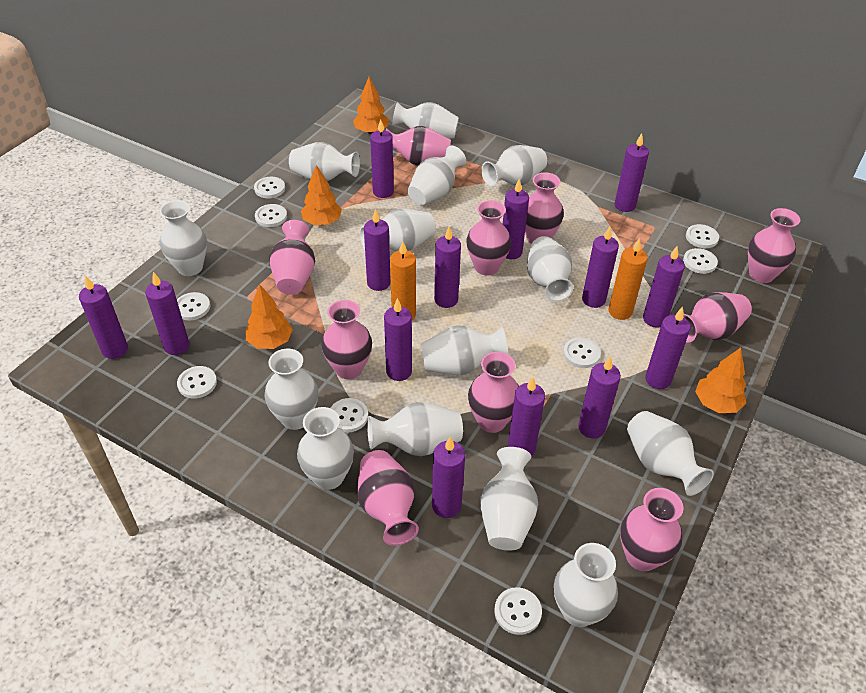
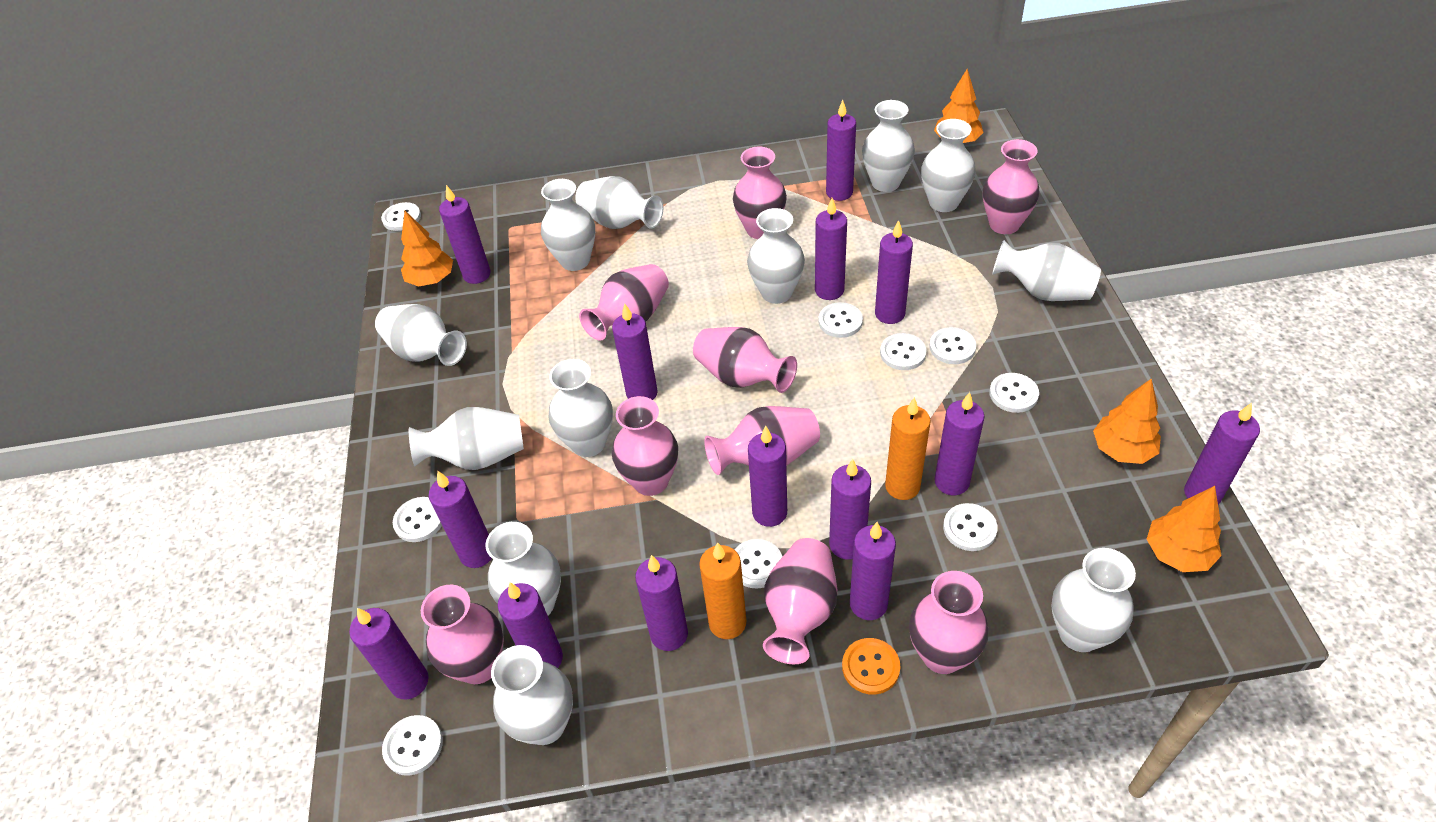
orange button: none = 0 -> [842,638,900,695] = 1
pink vase: [270,220,315,295] [321,300,372,379] [357,450,419,546] [386,126,451,165] [466,200,511,275] [468,352,519,433] [525,173,564,244] [620,488,684,571] [684,292,752,343] [748,208,800,283] = 10 -> [421,585,504,684] [579,264,669,341] [612,396,678,496] [693,327,797,393] [704,406,820,475] [733,147,787,239] [763,538,837,664] [909,571,989,674] [983,139,1039,234] = 9
white vase: [160,200,207,276] [264,349,318,430] [289,142,360,181] [297,407,354,490] [360,209,436,251] [367,402,463,456] [392,102,459,139] [408,146,466,205] [420,326,508,375] [481,145,547,186] [481,447,538,550] [527,236,573,302] [554,543,618,627] [627,411,714,496] = 14 -> [375,304,467,366] [409,407,524,470] [486,522,561,615] [491,645,573,745] [541,179,595,271] [549,359,613,457] [575,176,663,229] [747,208,805,304] [862,100,915,192] [921,119,976,212] [992,240,1101,301] [1051,548,1136,652] = 12

